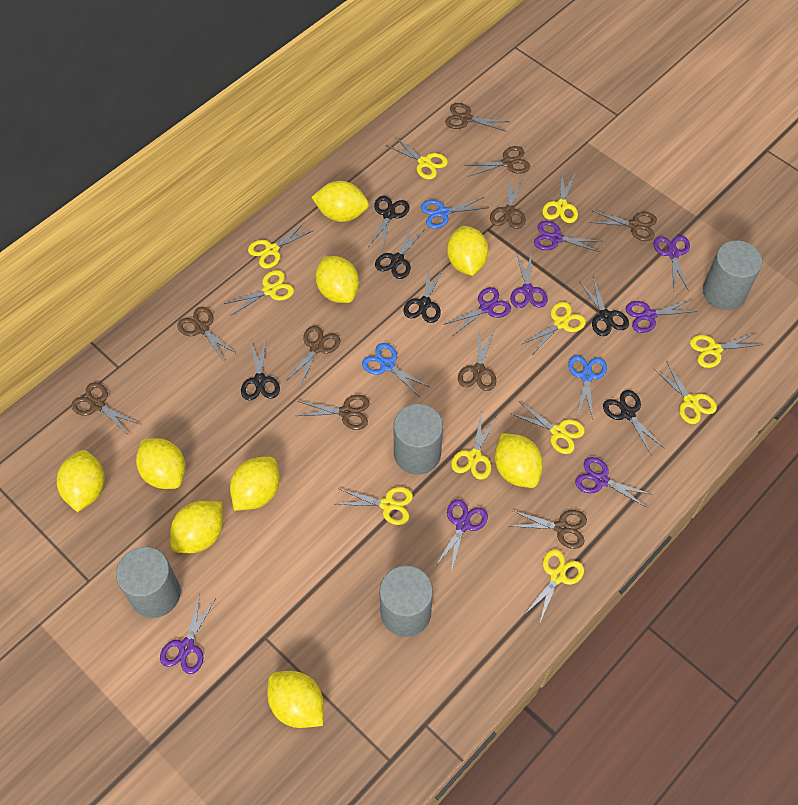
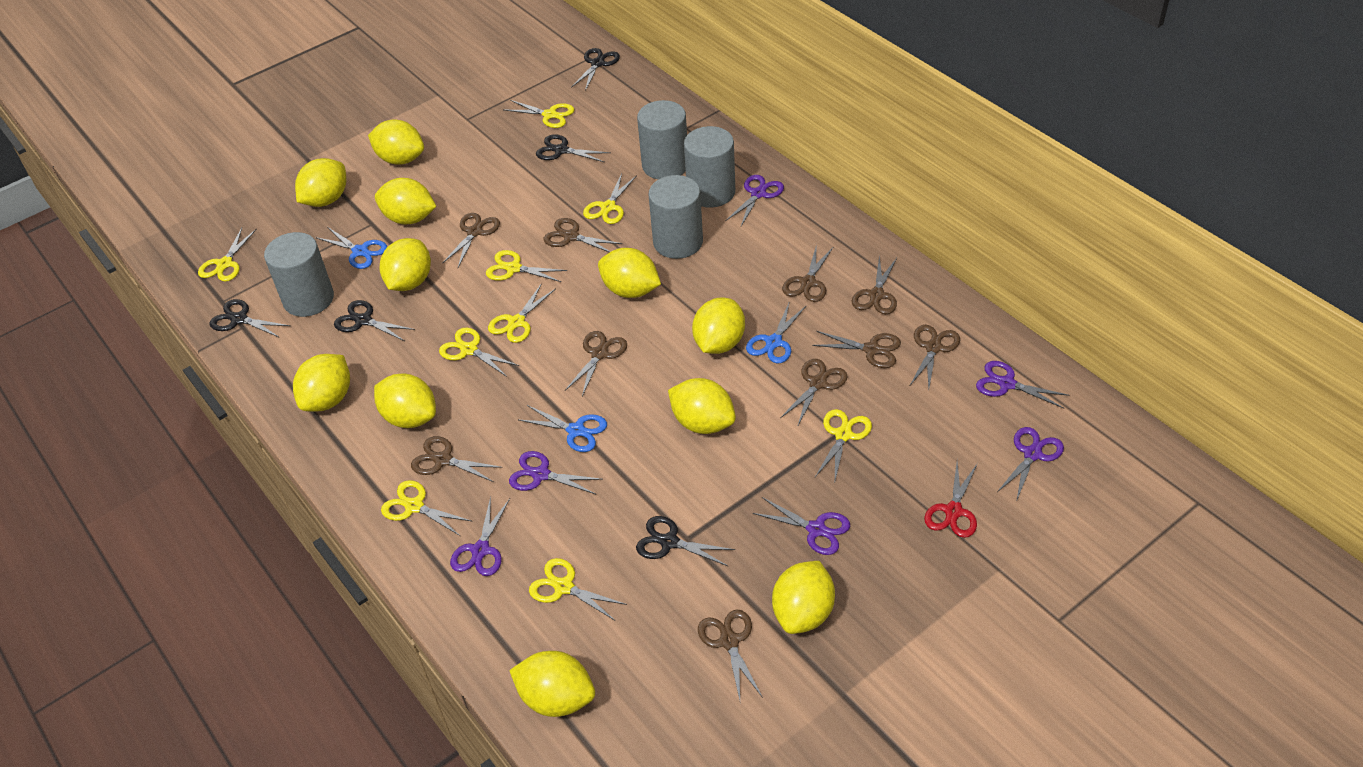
black scissors: [241,338,280,400] [369,196,410,247] [375,225,426,279] [403,267,444,323] [579,277,629,336] [603,390,665,454] = 6 -> [209,299,290,338] [334,300,415,341] [536,134,611,162] [571,48,620,91] [636,516,735,566] = 5
purple scissors: [160,594,215,674] [436,499,488,573] [443,287,511,335] [510,251,548,308] [534,221,601,252] [575,457,653,508] [626,299,698,333] [654,235,690,291] = 8 -> [450,496,510,576] [509,451,603,494] [726,175,784,226] [753,497,850,555] [976,361,1070,408] [997,427,1064,502] = 6
red scissors: none = 0 -> [924,462,978,538] = 1
yellow lemon: [57,450,105,512] [136,438,186,489] [170,501,223,553] [230,457,280,511] [267,671,324,728] [311,181,369,222] [316,256,359,303] [447,226,489,276] [494,433,543,488] = 9 -> [293,354,350,412] [295,158,346,207] [368,119,424,165] [374,374,436,428] [375,178,436,224] [380,238,431,291] [509,651,595,717] [598,248,661,298] [668,378,736,434] [692,297,745,354] [772,561,835,634] = 11
yellow scissors: [224,270,294,315] [248,222,314,269] [336,487,413,525] [387,137,448,179] [451,415,496,480] [512,401,585,454] [521,302,586,354] [524,549,584,624] [542,170,578,223] [654,361,717,424] [690,332,760,368] = 11 -> [198,228,257,282] [381,480,471,536] [439,327,519,377] [486,250,567,282] [488,283,556,343] [505,100,574,128] [529,558,627,621] [583,173,637,224] [815,409,872,480] = 9

